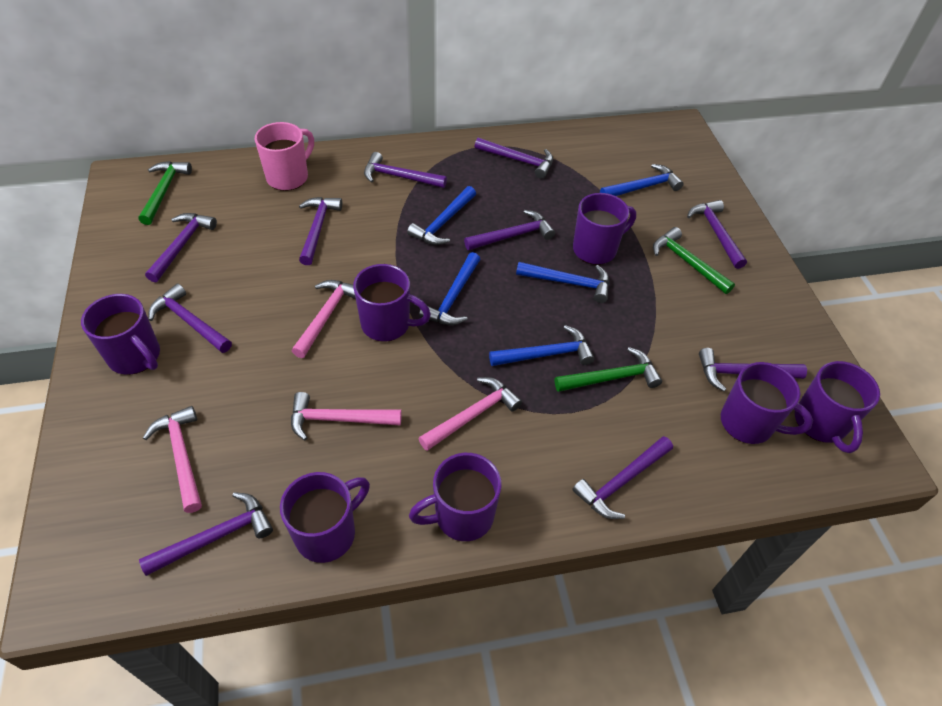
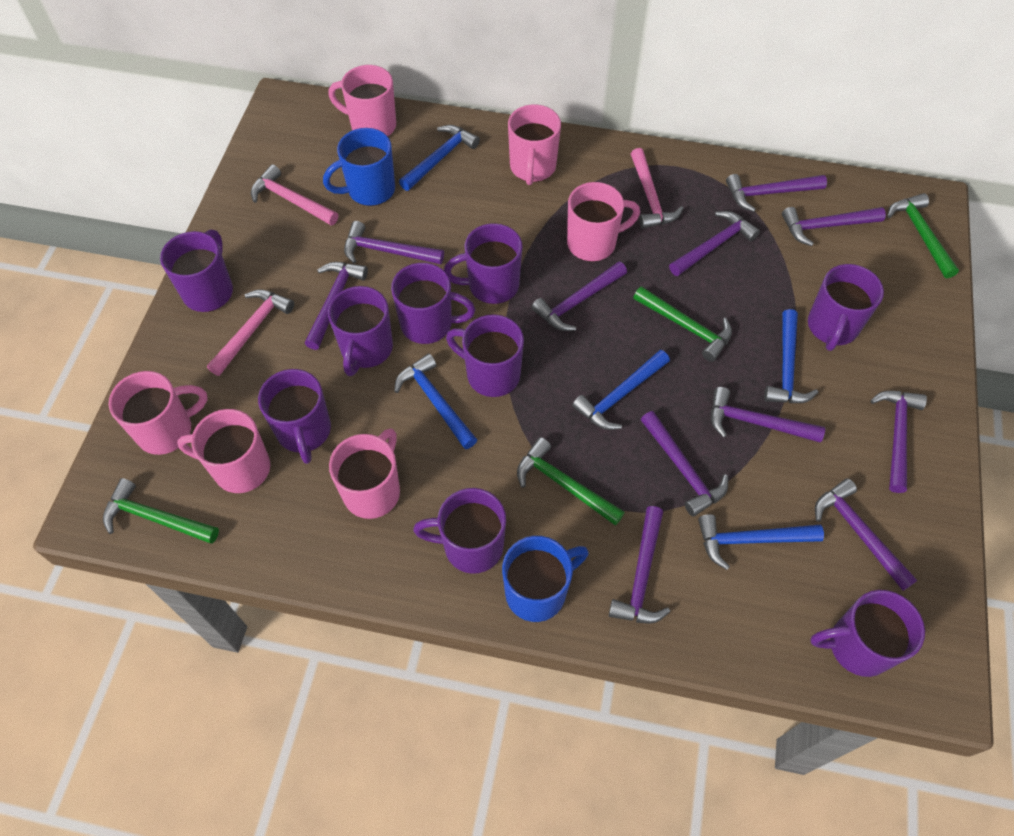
blue mug: none = 0 -> [323,128,395,206] [502,536,588,622] = 2
green hammer: [138,161,192,225] [555,347,662,392] [653,227,735,294] = 3 -> [103,478,219,544] [517,437,625,526] [633,286,732,362] [887,193,959,278] = 4
pink hammer: [143,406,202,513] [291,392,402,440] [292,280,356,358] [418,377,522,451] = 4 -> [207,289,294,376] [251,164,338,225] [631,148,683,229] = 3
pink mug: [255,122,314,191] = 1 -> [109,371,208,455] [177,409,270,493] [328,65,396,136] [329,428,400,519] [508,105,561,185] [567,182,640,262] = 6
purple hammer: [139,492,273,576] [145,213,217,283] [148,283,232,353] [299,197,342,265] [364,152,447,188] [464,210,555,250] [474,138,553,179] [572,436,673,519] [687,200,747,269] [699,348,807,392] = 10 -> [305,262,368,350] [344,221,444,264] [531,261,627,331] [609,506,670,624] [641,411,728,516] [669,211,760,276] [711,387,825,443] [726,174,827,212] [782,207,886,246] [815,478,918,591] [870,391,927,493] = 11
purple mug: [81,294,160,375] [280,472,370,563] [353,264,431,342] [409,453,502,541] [573,193,636,265] [721,362,813,444] [795,361,880,453] = 7 -> [160,229,233,312] [258,369,331,464] [328,286,393,376] [391,263,475,344] [413,488,506,574] [444,223,523,304] [446,314,524,397] [808,264,884,351] [810,590,925,677] = 9

